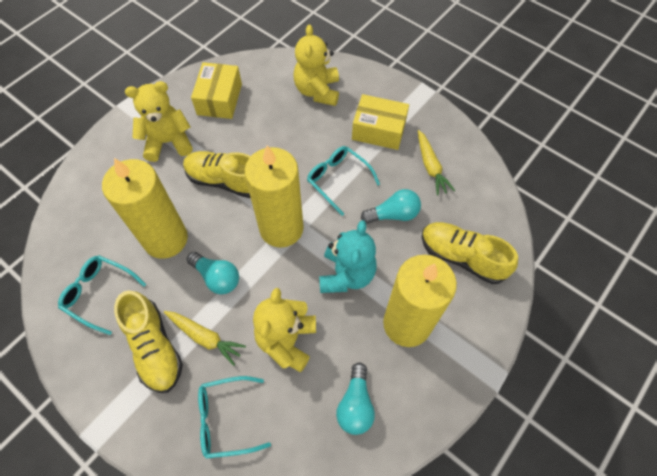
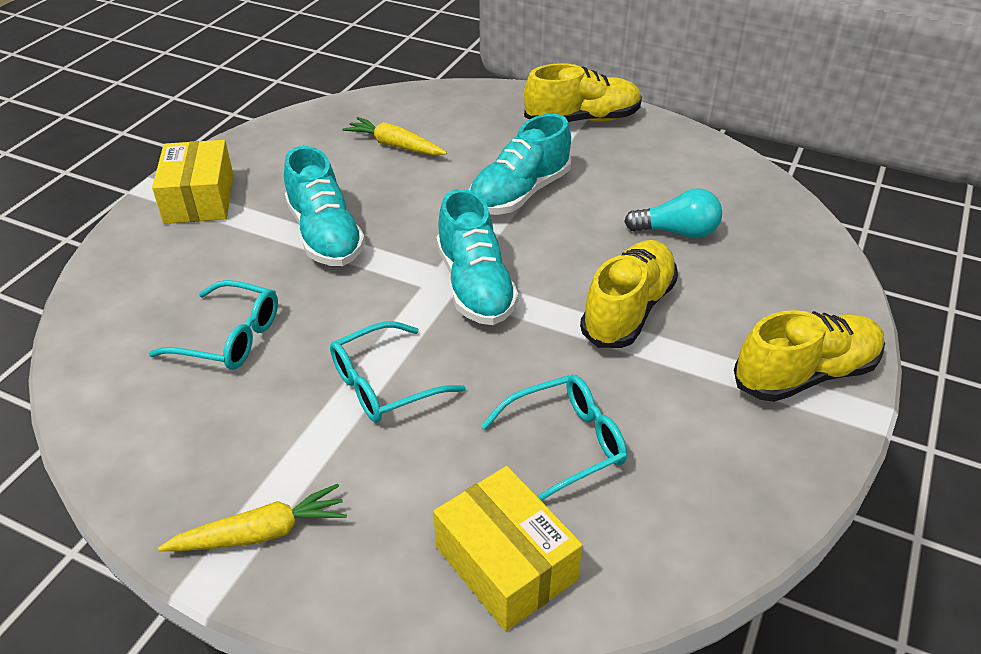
turquoise light bulb: [187,252,239,294] [336,363,375,435] [361,189,421,224] = 3 -> [624,188,722,239] = 1
turquoise shoe: none = 0 -> [284,146,365,266] [436,189,518,325] [469,114,571,215] = 3
turquoise teddy bear: [319,220,377,293] = 1 -> none = 0
yellow candle: [102,158,188,259] [244,146,304,248] [383,255,457,347] = 3 -> none = 0
yellow teddy bear: [125,81,193,162] [253,288,316,372] [293,24,339,106] = 3 -> none = 0

